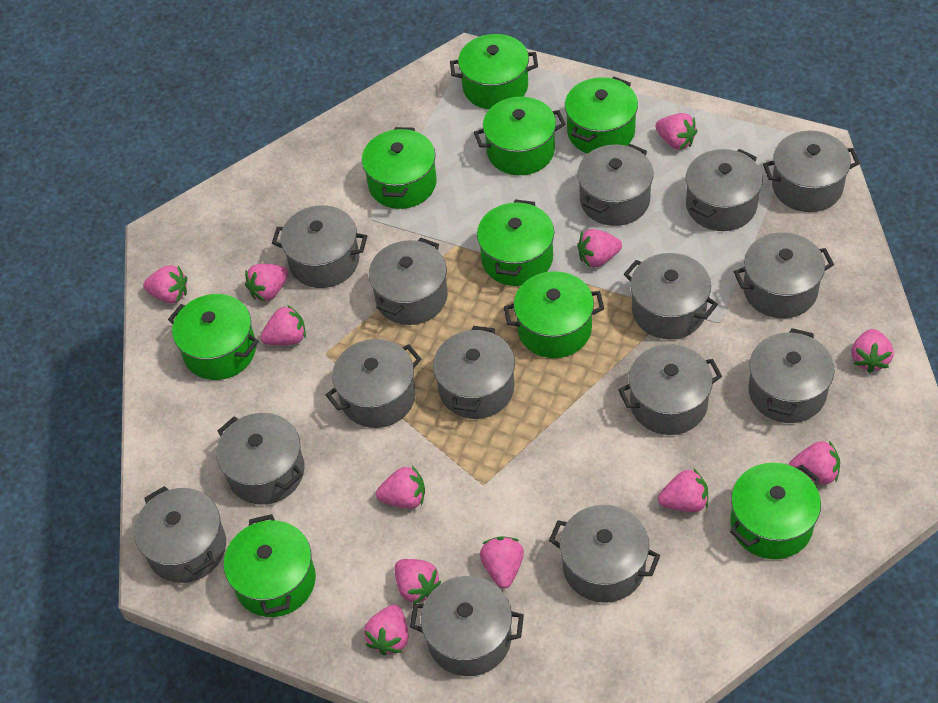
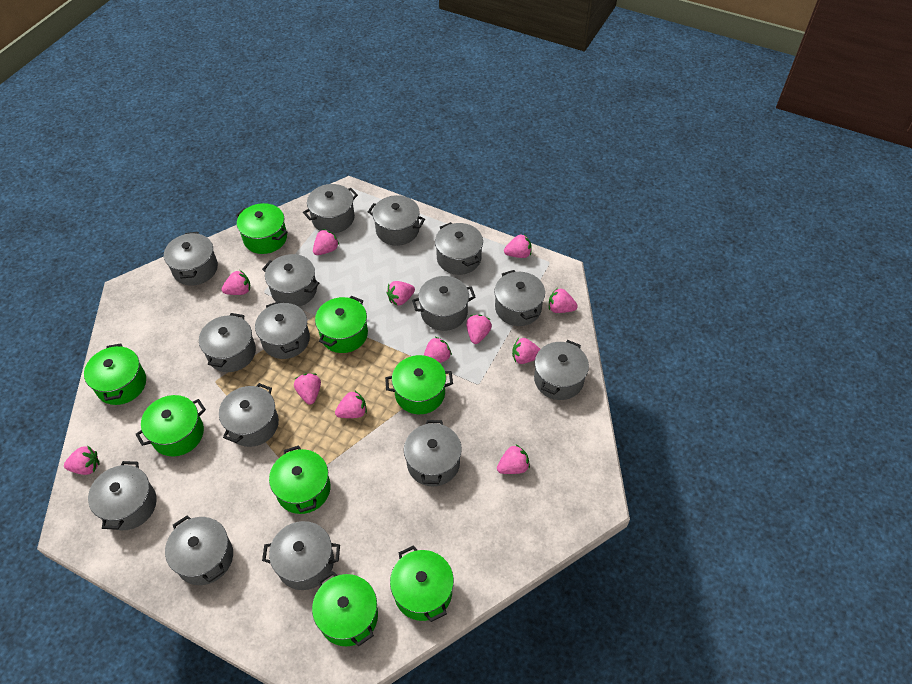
green pot: [168,294,259,380] [224,514,316,617] [362,127,437,209] [450,34,538,109] [474,97,565,175] [477,199,554,286] [504,271,604,358] [565,76,638,154] [730,463,821,559] = 9 -> [84,344,146,405] [135,395,206,456] [236,203,287,254] [269,445,331,514] [312,571,378,646] [315,296,368,353] [385,355,453,414] [390,545,454,622] = 8

